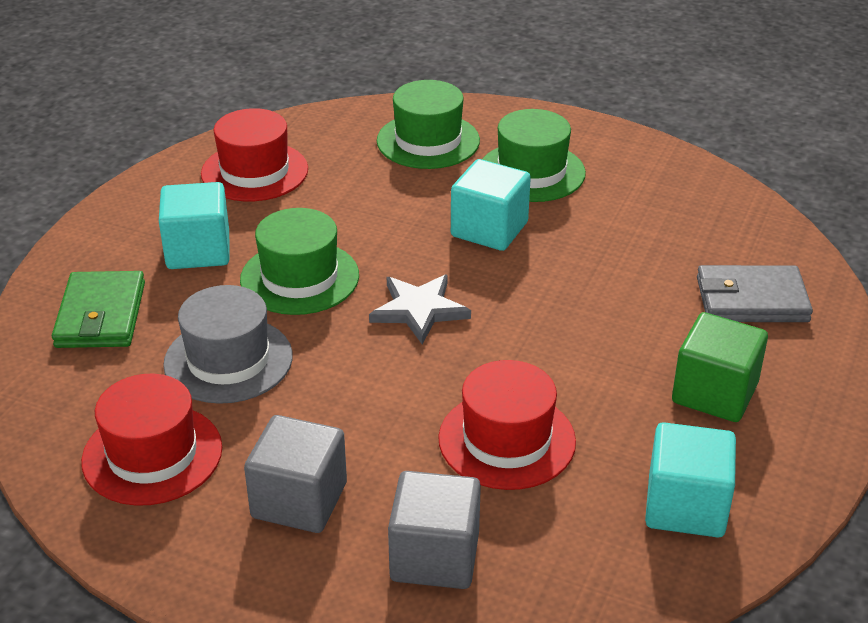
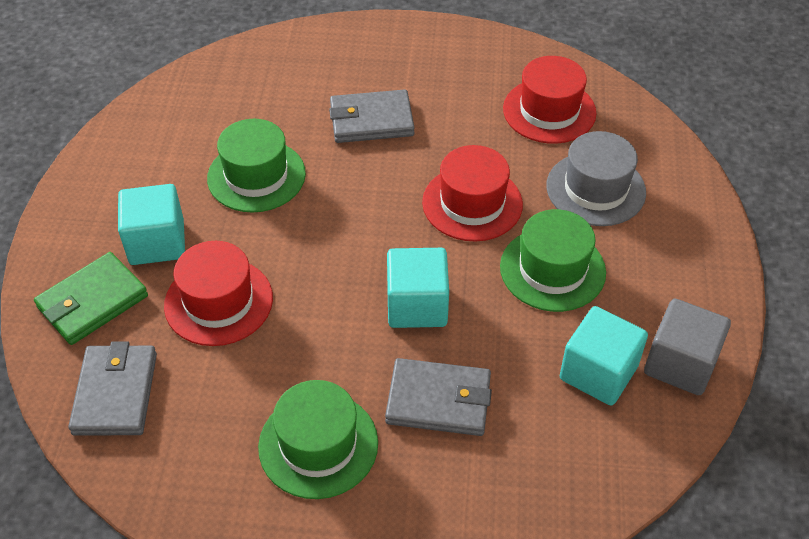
green cube: [672,312,768,422] = 1 -> none = 0
grey cube: [244,415,347,533] [388,471,481,589] = 2 -> [644,299,731,395] = 1
grey star: [369,275,471,344] = 1 -> none = 0
grey wallet: [697,265,813,322] = 1 -> [68,341,157,436] [329,90,415,143] [385,358,492,436] = 3

